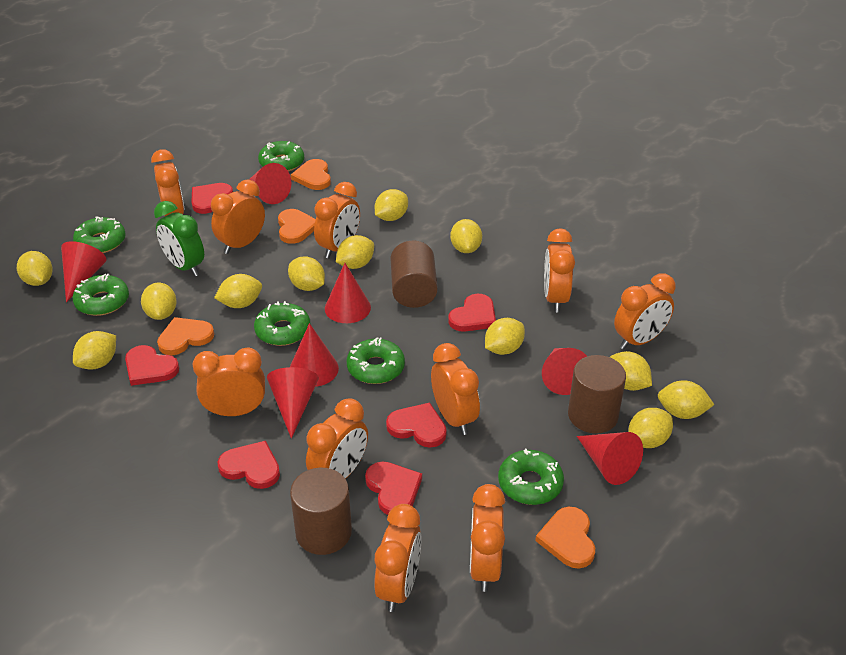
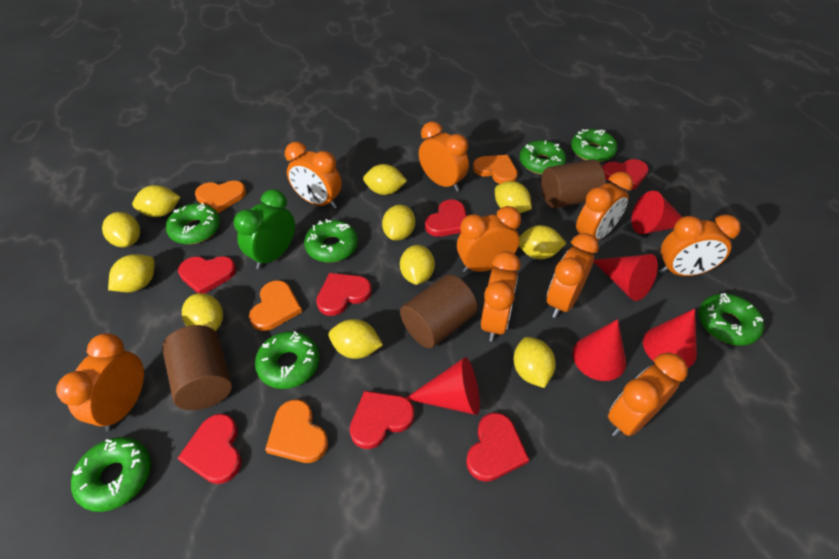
green donut: [73,216,126,253] [73,274,129,316] [254,301,310,346] [258,141,304,172] [347,337,405,384] [498,449,564,505] = 6 -> [71,437,151,512] [166,203,220,244] [255,331,320,389] [304,219,358,263] [520,140,566,175] [571,129,617,162] [699,293,764,346] = 7
orange clock: [151,149,185,216] [192,347,265,416] [211,179,265,254] [306,398,368,479] [314,182,360,259] [374,504,422,612] [431,343,480,435] [470,484,505,592] [544,228,575,312] [614,274,676,350] = 10 -> [56,333,144,432] [285,142,342,209] [419,121,469,192] [457,206,521,273] [481,251,520,342] [547,233,599,318] [576,172,633,241] [608,352,688,437] [659,214,741,276] = 9
red cone: [61,241,107,303] [249,163,291,204] [267,367,319,439] [290,323,339,387] [325,263,371,323] [542,348,587,395] [577,432,643,485] = 7 -> [406,357,480,415] [573,319,626,381] [594,254,658,301] [631,191,682,234] [643,309,697,368] = 5
red heart: [125,345,179,386] [191,183,233,214] [218,441,280,489] [365,462,422,515] [386,402,447,448] [448,294,496,332] = 6 -> [178,256,236,293] [178,414,242,484] [316,273,372,316] [350,391,414,449] [425,200,467,237] [466,413,530,482] [602,159,649,190] = 7
yellow lemon: [17,251,53,286] [73,331,116,370] [141,283,177,320] [214,274,262,308] [288,256,325,291] [336,235,374,269] [375,189,408,221] [450,219,482,253] [485,318,525,355] [610,351,652,391] [628,408,673,448] [658,380,714,419] = 12 -> [102,212,140,247] [108,254,155,292] [132,185,180,217] [182,293,223,331] [329,319,383,359] [363,164,407,195] [382,205,415,241] [400,245,435,285] [495,181,532,213] [514,337,556,388] [519,225,566,259] = 11

